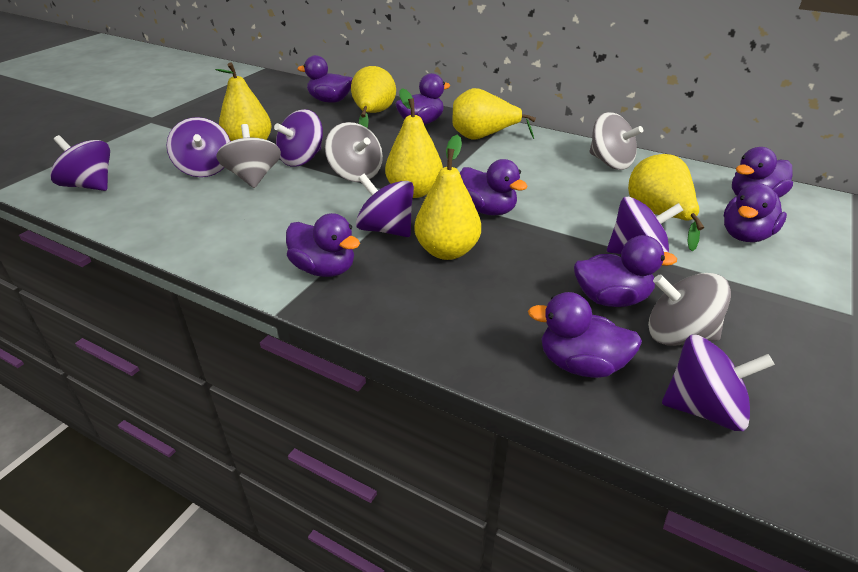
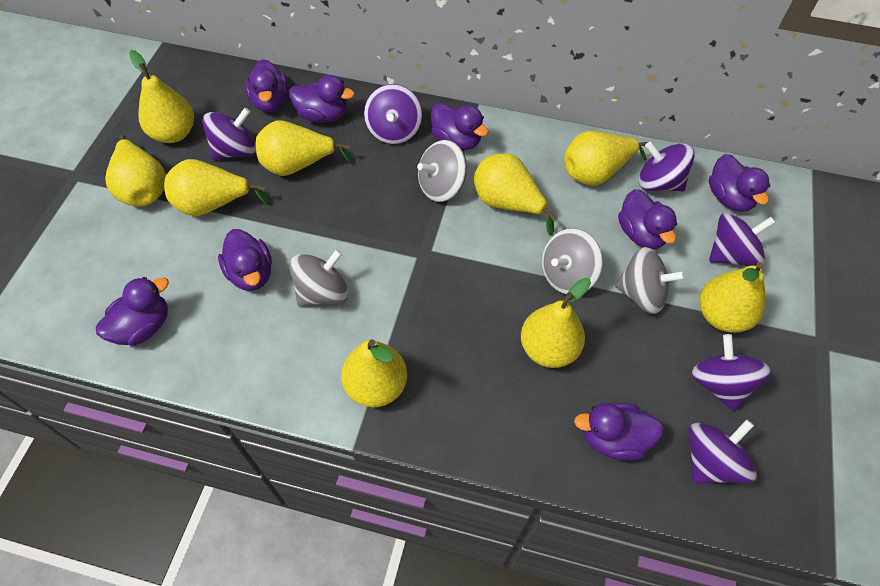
yellow pear: [215,62,272,141] [351,66,396,128] [385,88,443,198] [414,135,481,260] [452,88,536,139] [628,154,704,252] = 6 -> [105,135,166,207] [129,50,194,143] [164,159,270,216] [256,120,353,176] [341,339,407,407] [474,153,558,236] [521,278,591,368] [564,131,648,186] [700,262,765,333] = 9

